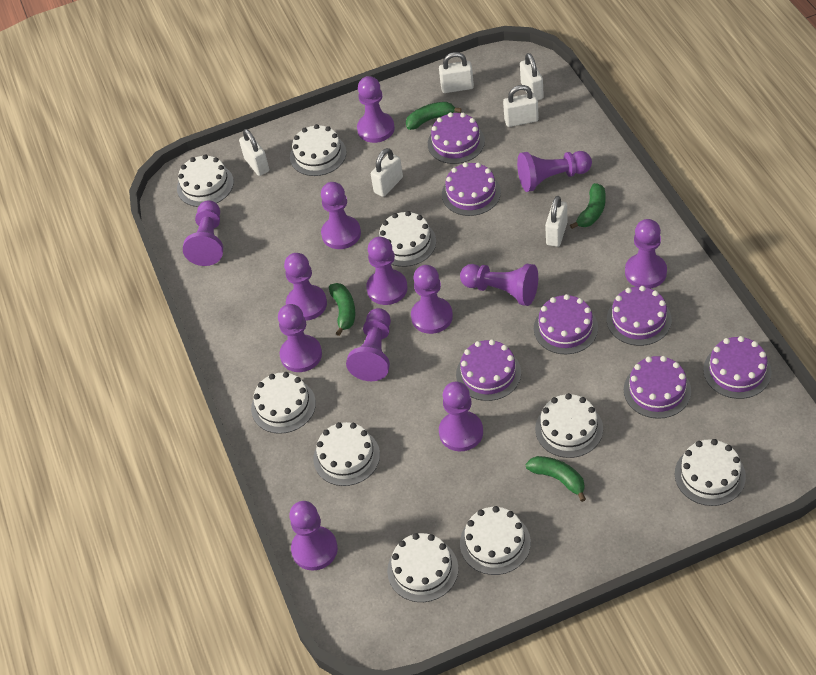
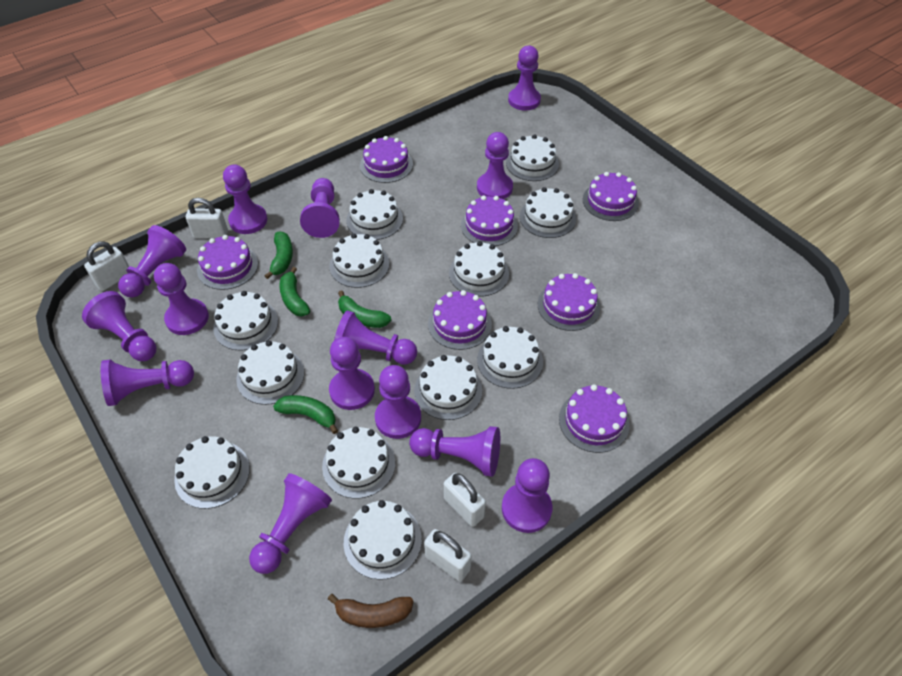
brown banana: none = 0 -> [328,594,414,628] = 1
purple pawn: [183,200,223,266] [278,304,322,372] [284,253,327,321] [289,501,338,571] [321,182,361,249] [346,308,391,381] [357,76,395,143] [366,237,408,305] [411,265,453,334] [439,382,483,451] [460,264,538,306] [517,151,592,192] [625,219,667,289] = 13 -> [82,291,156,361] [101,359,194,406] [118,225,186,298] [154,263,209,335] [223,164,267,234] [249,473,332,574] [300,178,340,238] [329,337,375,410] [334,310,417,365] [375,365,421,439] [409,426,500,477] [477,132,513,199] [502,458,553,533] [508,46,541,110] = 14
white cake: [177,154,234,207] [251,372,316,434] [290,124,346,176] [313,422,380,486] [378,211,436,267] [387,533,458,602] [460,506,531,575] [535,393,603,458] [675,439,746,506] = 9 -> [174,436,250,509] [213,291,278,351] [236,340,304,405] [322,427,395,499] [329,233,389,288] [344,500,422,580] [346,189,403,240] [414,355,482,420] [449,241,509,297] [477,326,543,389] [506,134,559,181] [520,187,576,238] = 12
white padlock: [239,129,269,176] [371,148,403,197] [439,52,474,93] [503,85,539,127] [520,53,544,100] [545,196,567,247] = 6 -> [84,241,129,291] [186,198,228,238] [424,529,471,581] [444,473,486,527] = 4

